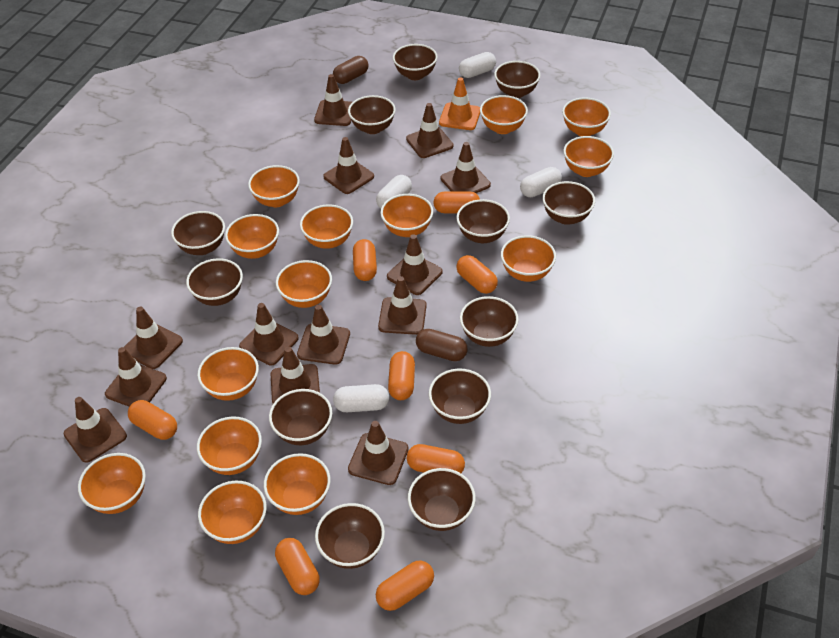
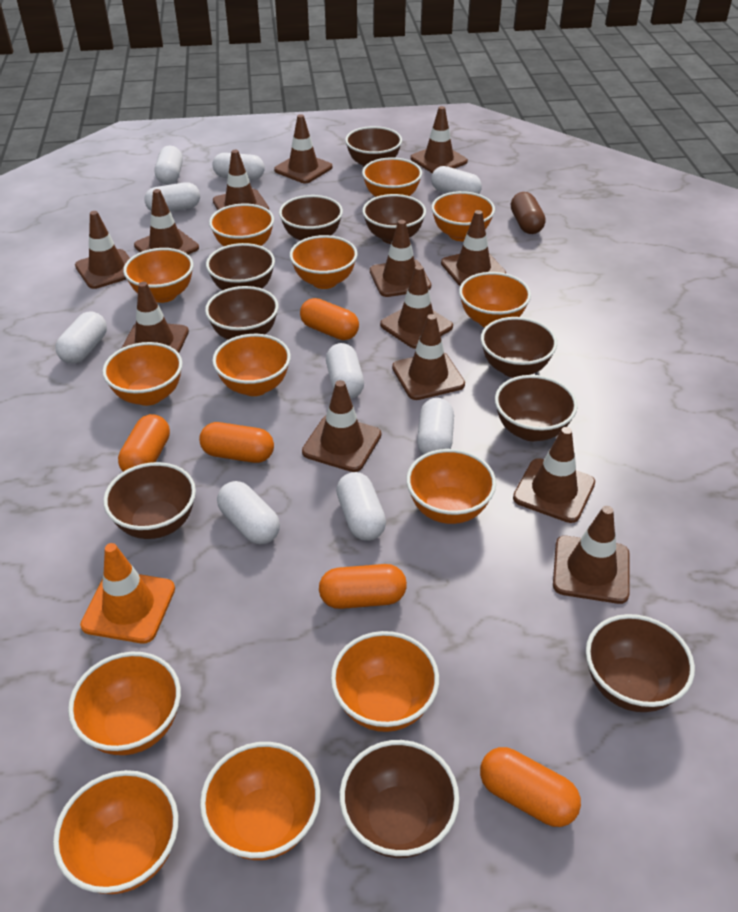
brown bowl: [171,211,225,255] [186,258,243,306] [269,389,332,445] [315,503,385,569] [348,95,396,134] [393,44,438,80] [408,468,476,531] [429,369,491,424] [456,199,510,243] [460,296,519,347] [494,61,540,98] [542,181,595,225] = 12 -> [103,462,196,539] [205,286,279,340] [206,243,275,290] [279,195,343,241] [340,740,459,858] [345,126,402,168] [362,194,426,244] [481,317,557,378] [495,375,578,441] [586,614,695,712] = 10
brown capsule: [333,56,369,84] [416,329,468,361] = 2 -> [511,192,546,234] = 1
orange bowl: [78,453,146,514] [197,347,259,401] [197,417,262,475] [198,481,267,544] [225,214,279,259] [248,165,300,207] [264,453,331,515] [276,260,332,308] [300,205,353,249] [380,194,433,237] [480,95,528,134] [501,235,556,282] [562,97,611,136] [563,136,614,177] = 14 -> [53,770,178,894] [68,652,181,755] [102,342,183,406] [123,248,193,303] [200,742,320,860] [209,203,274,246] [212,334,291,396] [290,235,358,289] [331,631,439,732] [362,157,422,197] [406,449,496,524] [431,191,495,241] [459,272,531,327] = 13
orange capsule: [128,400,177,440] [275,538,320,595] [353,239,377,281] [376,560,434,611] [388,351,415,400] [407,444,465,473] [433,191,480,213] [456,255,498,294] = 8 -> [118,414,170,472] [199,422,274,463] [300,298,359,340] [319,564,407,609] [480,747,581,827] = 5
white capsule: [333,384,389,412] [376,175,412,209] [459,52,496,78] [520,167,562,197] = 4 -> [55,311,107,364] [144,182,200,212] [155,146,183,184] [212,153,265,180] [217,481,280,545] [326,343,364,399] [336,472,386,541] [417,398,454,455] [431,166,482,194] = 9

